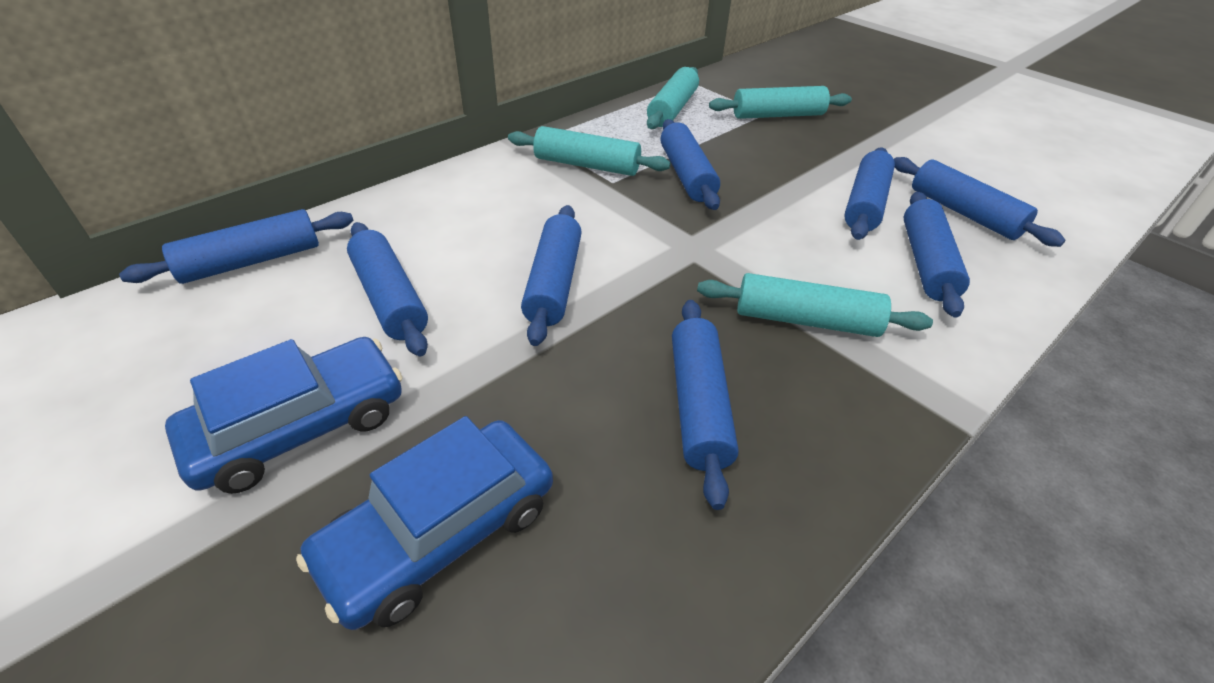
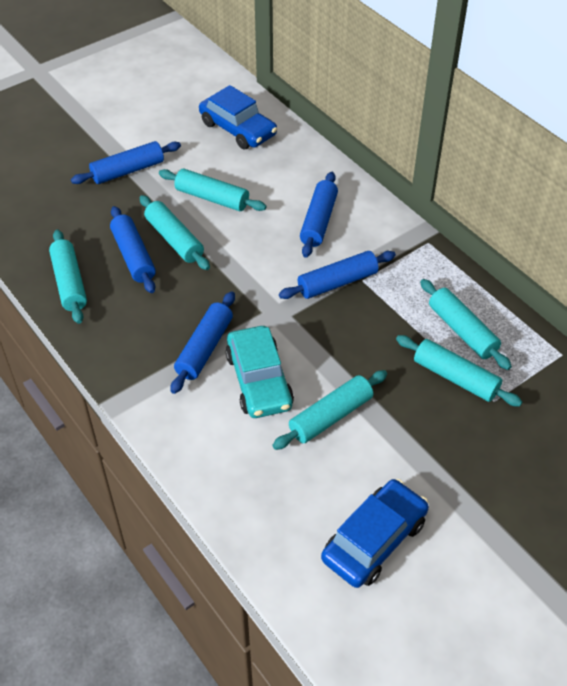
blue rolling pin: [119,209,354,284] [347,222,428,356] [521,205,582,346] [660,119,720,210] [672,300,739,510] [844,147,895,240] [894,157,1066,247] [904,192,970,318] = 8 -> [71,141,181,184] [110,206,156,293] [170,291,235,394] [279,251,396,299] [300,172,338,258] = 5
turquoise car: none = 0 -> [225,326,294,418] = 1
turquoise rolling pin: [508,126,670,176] [647,67,699,129] [697,273,933,337] [709,86,852,119] = 4 -> [49,229,87,324] [140,195,210,270] [159,169,266,211] [272,370,387,450] [396,335,522,407] [420,279,512,370] = 6

